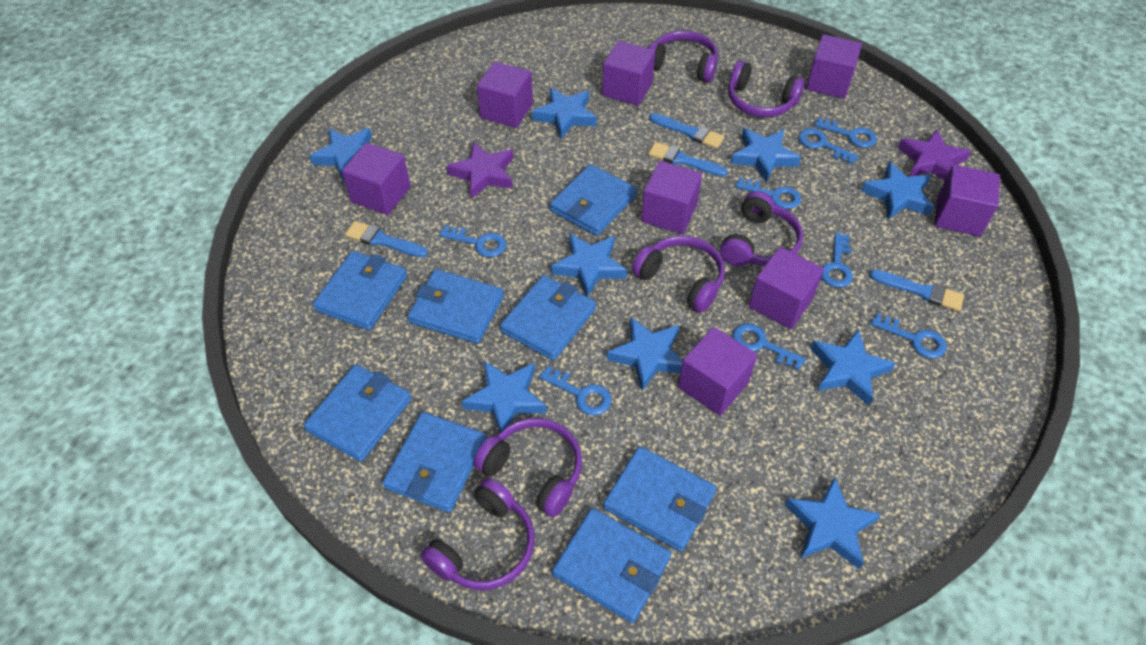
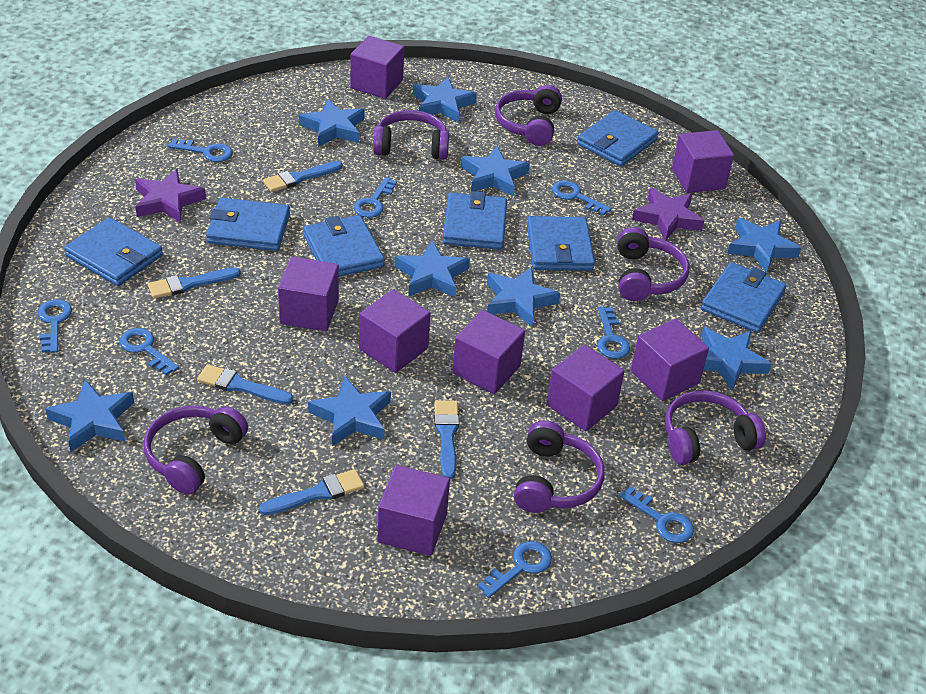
blue brush: [345,221,428,258] [648,142,728,177] [649,113,725,149] [869,270,964,311] = 4 -> [148,267,241,299] [197,364,294,404] [259,469,364,515] [263,161,343,192] [434,400,459,480] = 5
blue wallet: [303,364,412,462] [313,251,407,330] [382,412,486,513] [407,269,504,344] [500,275,596,361] [550,164,637,236] [552,508,671,623] [603,446,716,552] = 8 -> [64,217,163,286] [206,198,290,251] [303,215,385,277] [443,191,507,250] [527,216,595,271] [577,110,658,166] [701,262,787,333] = 7

